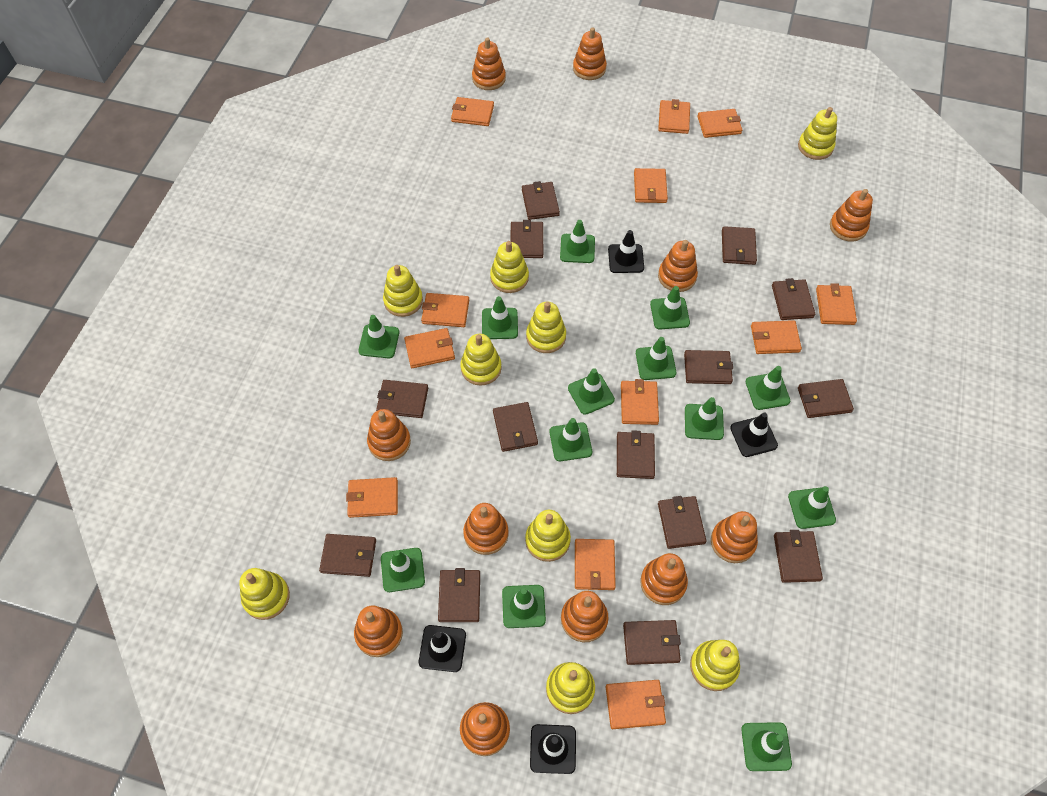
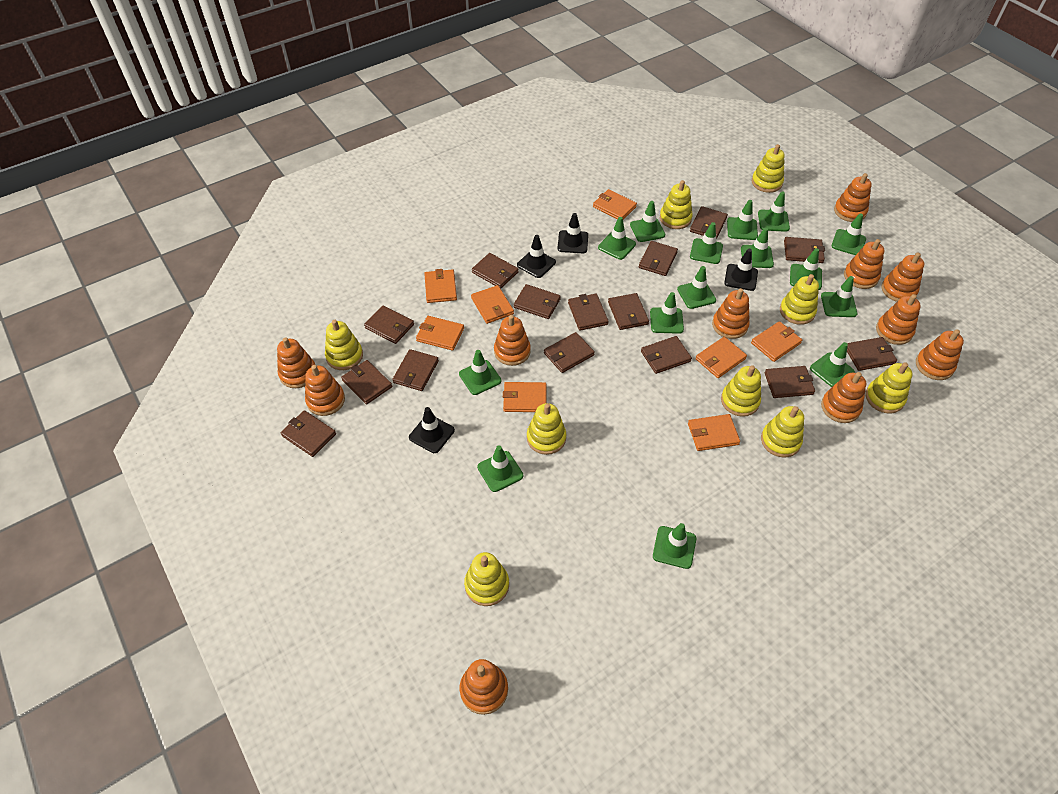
brown wallet: [319,534,376,577] [376,380,428,418] [438,568,480,622] [493,402,538,452] [510,220,543,258] [522,181,560,220] [617,430,655,479] [623,620,681,665] [658,496,706,549] [684,350,733,384] [722,226,757,265] [772,278,815,320] [774,530,823,583] [798,379,854,418] = 14 -> [281,410,336,457] [341,360,392,404] [364,305,414,344] [392,349,439,391] [472,253,519,289] [514,284,561,319] [544,332,595,373] [568,294,609,331] [608,293,649,330] [639,241,678,276] [641,336,692,374] [690,206,728,239] [765,366,815,398] [784,237,825,263] [847,337,897,371] = 15
green traffic cone: [358,315,399,358] [381,548,425,592] [482,296,518,339] [502,585,546,628] [549,418,592,461] [560,220,595,263] [568,368,615,415] [636,337,677,380] [650,286,690,329] [685,397,724,440] [741,722,792,771] [745,366,790,410] [788,486,836,529] = 13 -> [459,350,501,395] [477,445,523,492] [598,217,636,260] [630,201,665,242] [650,292,684,334] [653,523,696,569] [677,266,716,309] [690,222,723,264] [727,200,758,240] [741,228,774,268] [758,192,790,232] [790,248,822,290] [810,342,855,387] [821,276,857,317] [831,213,866,255] = 15
orange wallet: [346,477,398,518] [404,328,455,368] [421,293,469,327] [451,97,494,126] [575,539,616,590] [606,680,666,729] [621,379,659,425] [634,168,668,203] [658,99,690,134] [697,109,742,138] [751,320,802,354] [816,283,857,325] = 12 -> [416,316,464,351] [424,269,457,303] [471,285,514,324] [503,382,547,412] [593,189,637,220] [688,414,740,451] [695,337,747,378] [751,321,802,362] = 8

